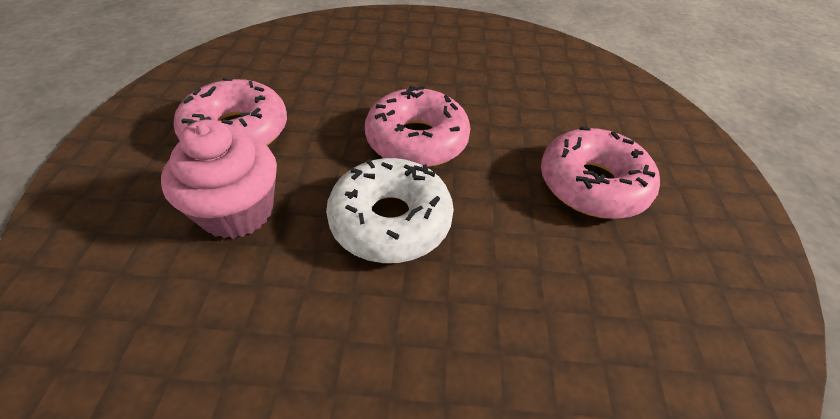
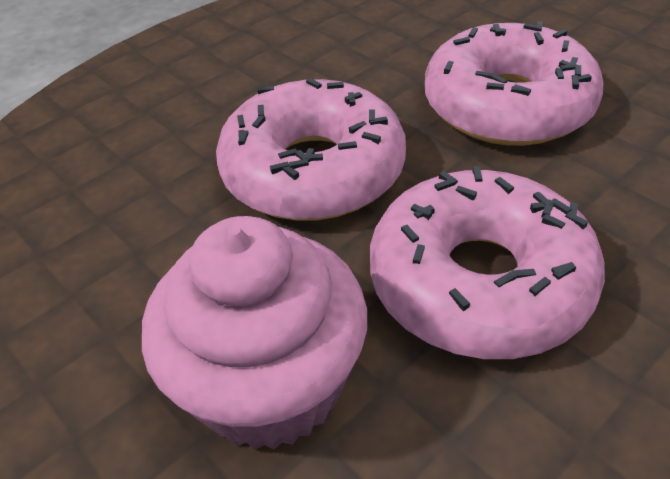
white donut: [326,158,454,263] = 1 -> none = 0

